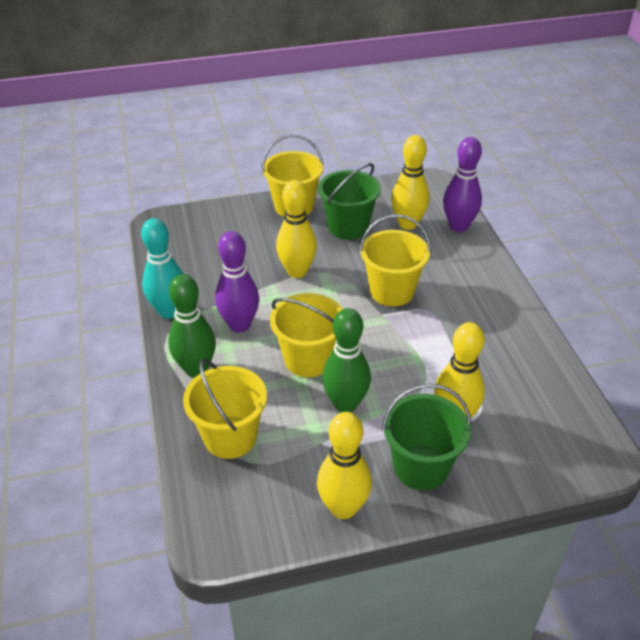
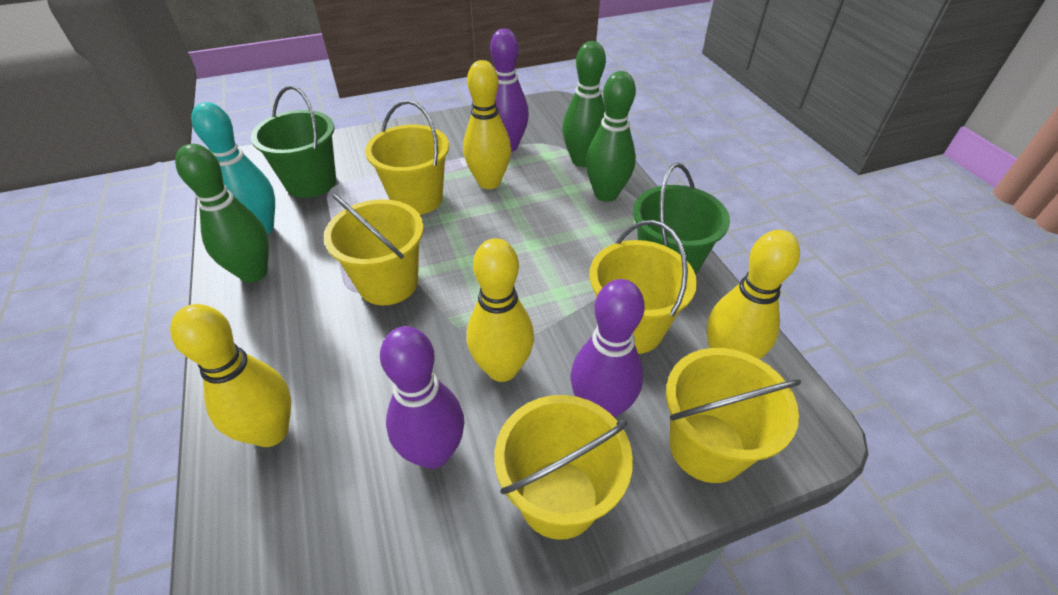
green bowling pin: [168,274,216,378] [322,308,371,412] = 2 -> [175,144,269,283] [562,41,606,167] [586,71,636,202] = 3
purple bowling pin: [215,231,259,332] [443,137,482,232] = 2 -> [380,326,465,469] [490,29,529,152] [571,279,645,418] = 3
yellow bucket: [183,359,267,459] [262,135,324,217] [270,293,342,377] [359,214,431,307] = 4 -> [324,194,424,305] [365,100,449,215] [494,395,633,540] [589,220,697,354] [666,348,801,483] = 5

